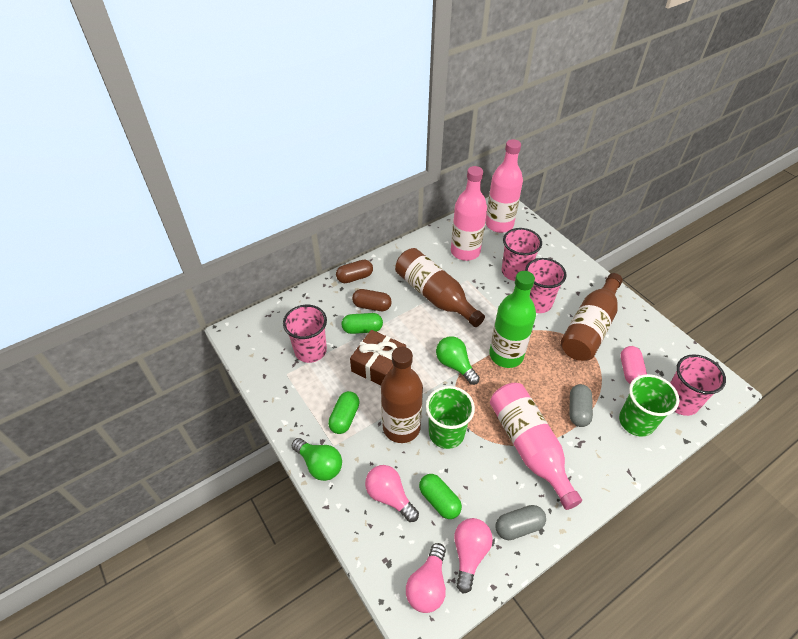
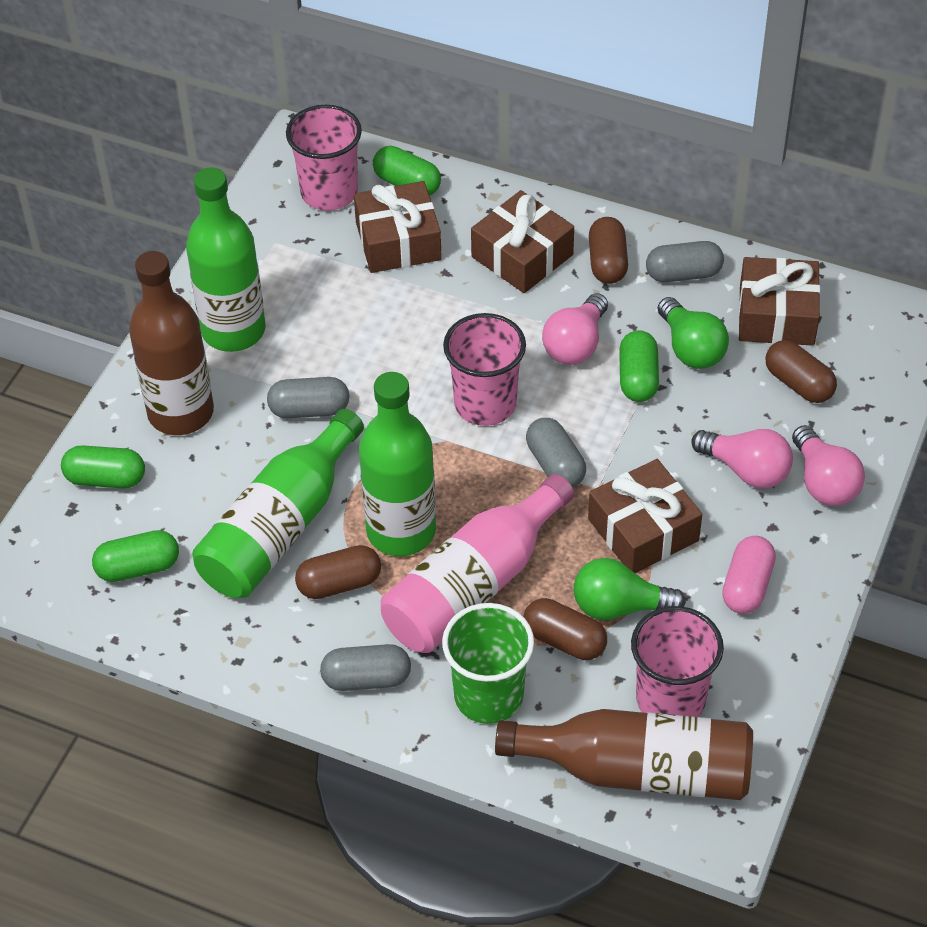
brown bottle: [381,347,423,443] [395,248,485,327] [561,273,623,361] = 3 -> [129,251,214,435] [495,709,753,800] = 2
brown capsule: [336,260,373,283] [352,289,392,311] = 2 -> [295,545,381,599] [524,598,607,660] [589,217,628,284] [766,340,837,403] = 4
brown gift: [350,330,406,385] = 1 -> [354,181,442,273] [471,190,574,293] [588,459,702,573] [738,257,820,346] = 4
green bottle: [489,271,536,368] = 1 -> [186,167,266,352] [192,409,364,598] [359,372,436,556] = 3
green capsule: [328,391,360,434] [341,313,383,334] [419,474,462,519] = 3 -> [61,445,145,488] [92,530,179,582] [373,146,441,196] [619,330,659,402] = 4
green cup: [426,386,475,449] [619,374,679,437] = 2 -> [442,603,534,724] = 1
grey capsule: [495,505,546,540] [570,384,593,427] = 2 -> [267,377,349,418] [320,644,411,691] [526,418,586,488] [646,241,724,282] = 4
pink bottle: [451,166,487,261] [485,139,523,233] [490,383,582,510] = 3 -> [381,474,574,653] = 1
pink cup: [283,305,327,363] [502,228,542,281] [525,258,567,313] [670,354,726,416] = 4 -> [286,105,362,211] [443,313,526,426] [631,606,724,717] = 3

